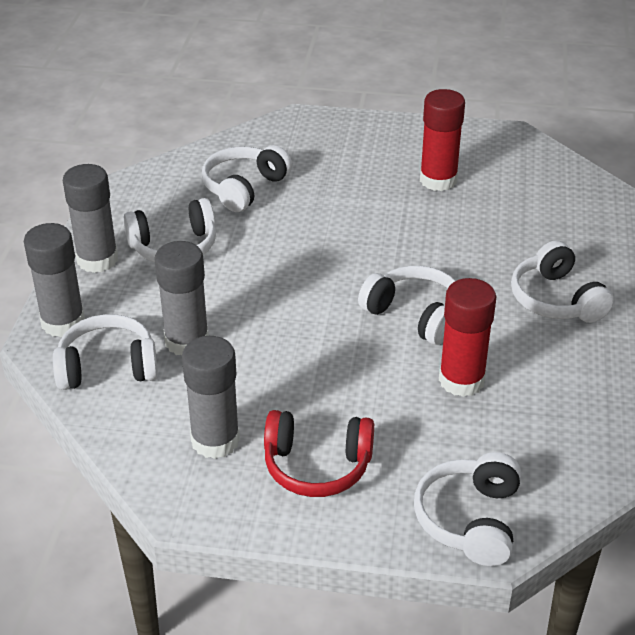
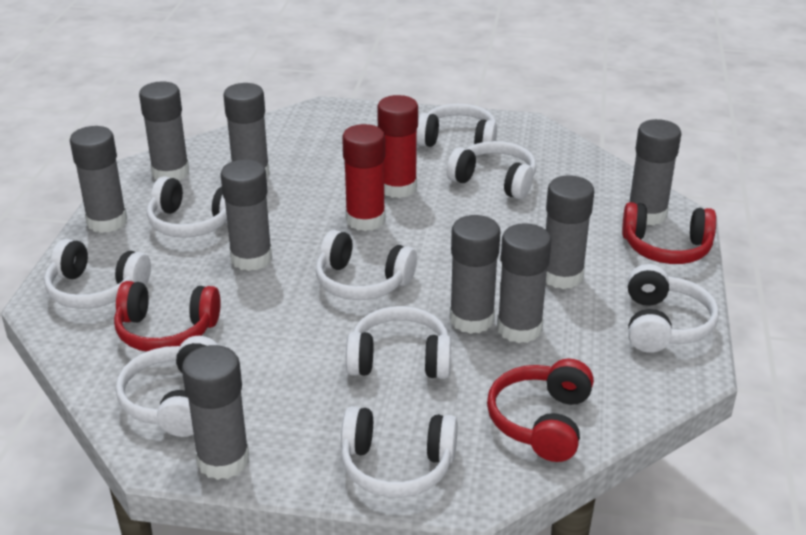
grey glue stick: [24,223,85,337] [63,164,118,273] [154,241,209,355] [182,336,240,459] = 4 -> [70,126,127,233] [139,81,189,180] [182,345,249,480] [220,159,272,271] [223,83,270,179] [450,215,500,334] [497,223,551,343] [546,175,594,289] [628,119,681,226] = 9
red headphones: [264,410,374,497] = 1 -> [114,281,221,352] [487,359,594,462] [622,202,716,264] = 3
white headphones: [53,314,158,390] [123,198,216,262] [202,145,292,212] [358,266,455,345] [414,452,521,566] [511,240,614,323] = 6 -> [44,239,151,309] [116,336,218,437] [147,177,227,238] [316,230,417,300] [341,406,458,497] [346,306,451,379] [417,104,497,147] [447,141,536,199] [628,264,719,353] = 9

